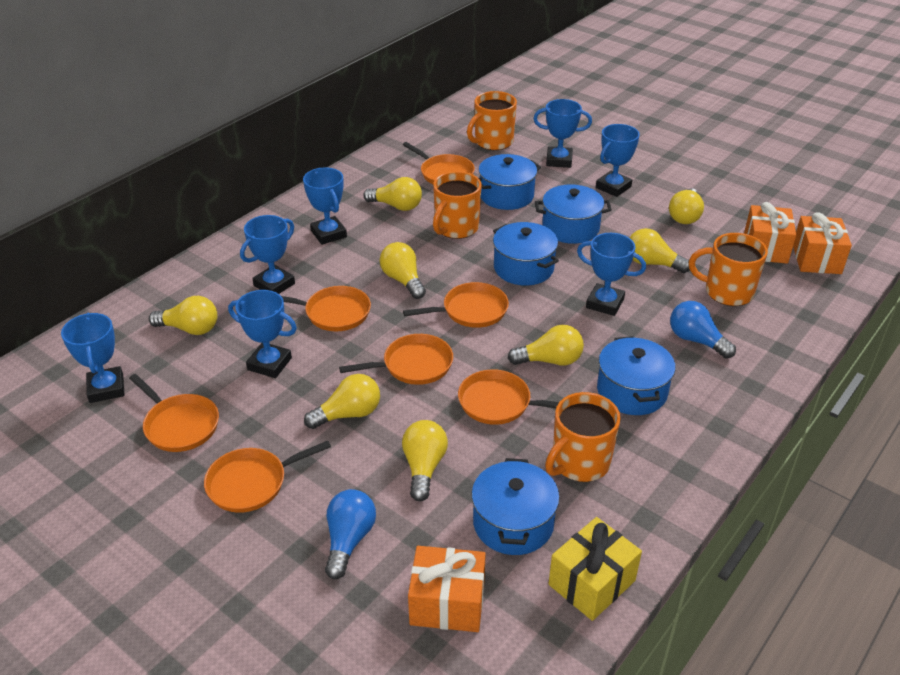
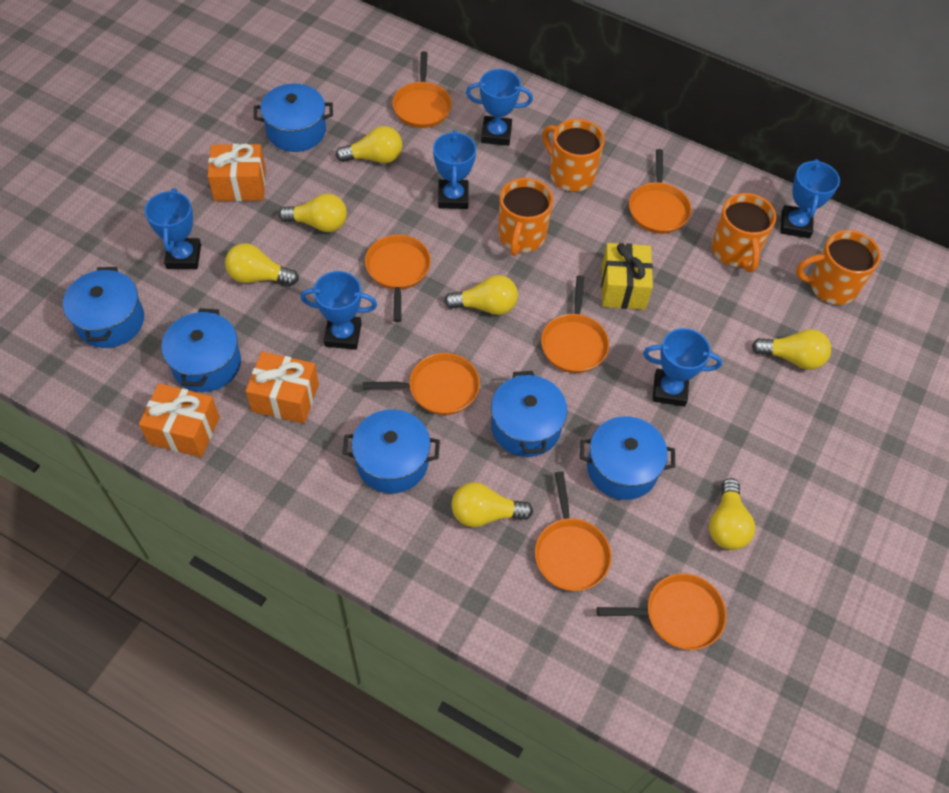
blue light bulb: [325,489,376,579] [670,301,736,358] = 2 -> none = 0
blue pot: [471,458,560,555] [479,154,541,210] [493,222,559,286] [535,184,612,244] [597,336,676,415] = 5 -> [63,267,144,348] [161,308,241,392] [254,84,333,152] [342,409,440,493] [491,371,567,457] [580,416,675,500] = 6
blue trophy: [61,313,124,403] [228,290,297,378] [240,215,295,294] [303,167,347,245] [533,99,592,168] [577,233,646,316] [596,124,640,197] = 7 -> [145,188,201,269] [300,271,377,350] [433,130,476,209] [466,69,533,146] [643,328,722,407] [780,159,840,238] = 6
yellow light bulb: [149,296,218,335] [304,374,380,429] [363,177,422,211] [380,242,426,299] [402,420,448,501] [508,325,584,365] [630,228,690,273] [669,189,704,224] = 8 -> [225,243,299,285] [279,194,347,232] [336,126,402,163] [444,275,518,315] [451,482,533,527] [709,478,755,550] [752,329,831,370] = 7

